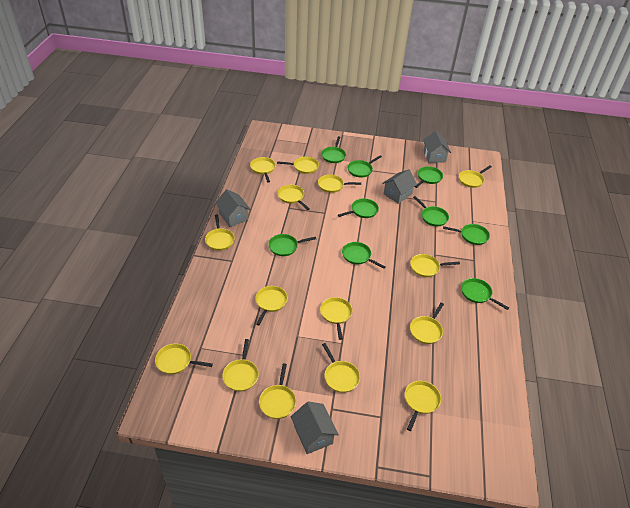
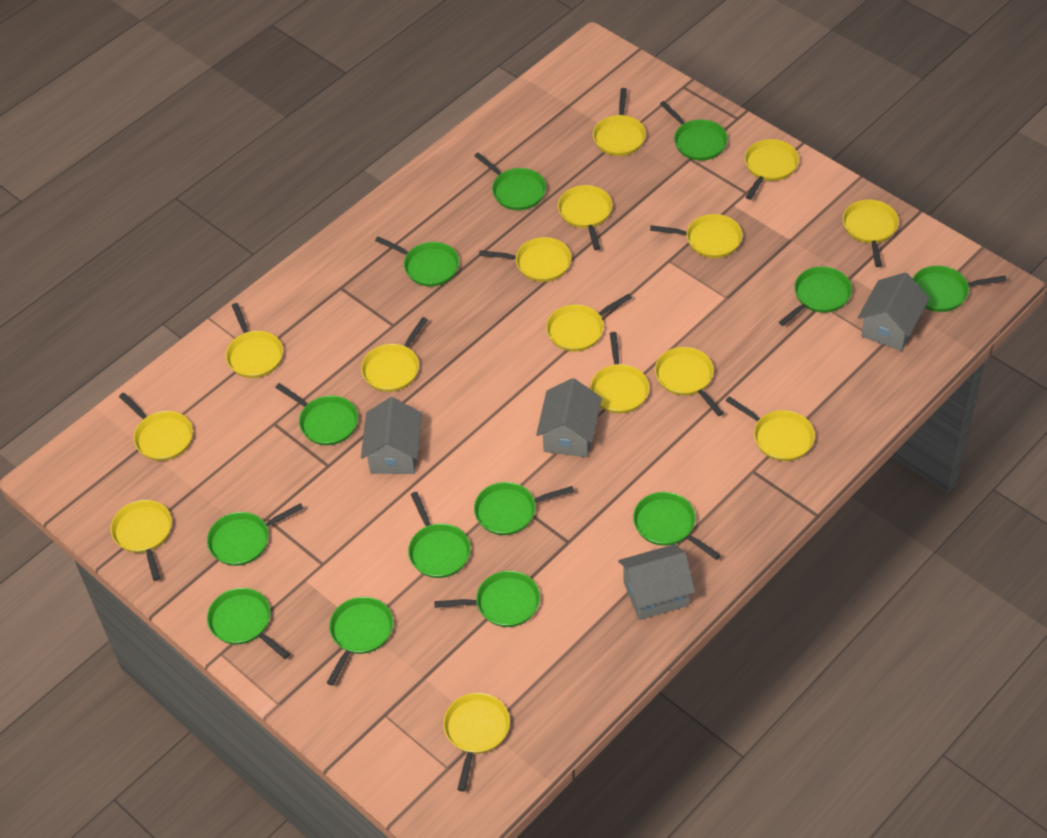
green pan: [268,234,316,256] [321,136,346,163] [338,198,379,218] [342,242,386,269] [347,155,382,178] [413,196,449,226] [414,166,443,188] [443,224,490,245] [461,278,509,310] = 9 -> [207,503,304,566] [207,588,290,659] [275,383,358,445] [327,597,393,686] [375,236,459,286] [408,492,471,578] [434,571,540,627] [474,153,546,210] [474,482,574,535] [633,492,721,560] [660,101,728,161] [779,266,852,326] [912,266,1007,312] = 13

